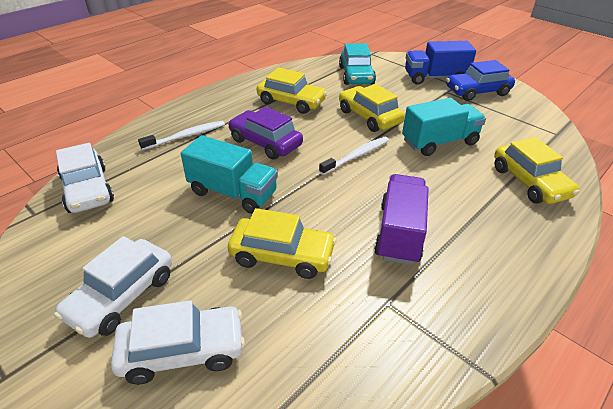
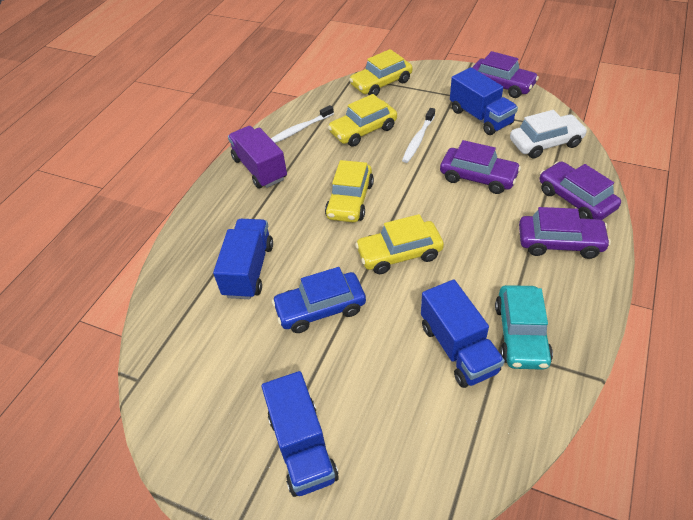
blue truck: [405,41,476,85] = 1 -> [213,219,273,299] [261,371,339,497] [421,279,505,388] [450,67,518,135] = 4
purple car: [228,107,303,160] = 1 -> [440,140,521,194] [472,51,539,98] [519,207,611,259] [540,161,621,220] = 4
turquoise truck: [181,135,278,214] [402,98,486,156] = 2 -> none = 0
white car: [54,236,172,338] [56,143,114,213] [111,300,245,385] = 3 -> [510,110,587,159] = 1

